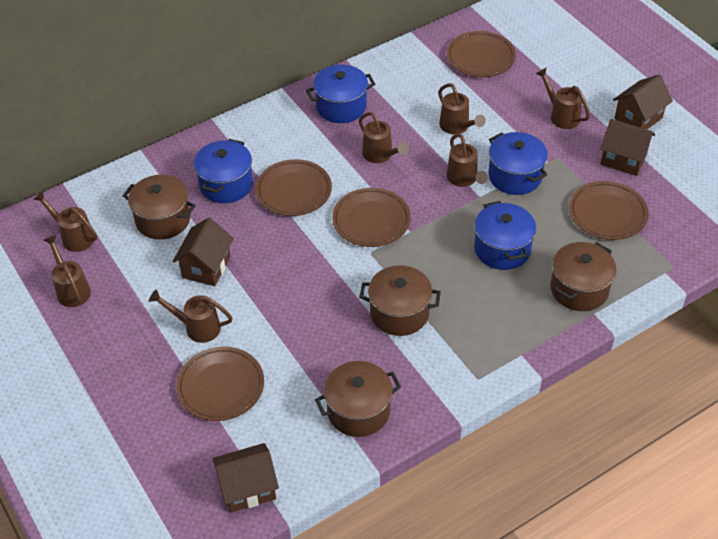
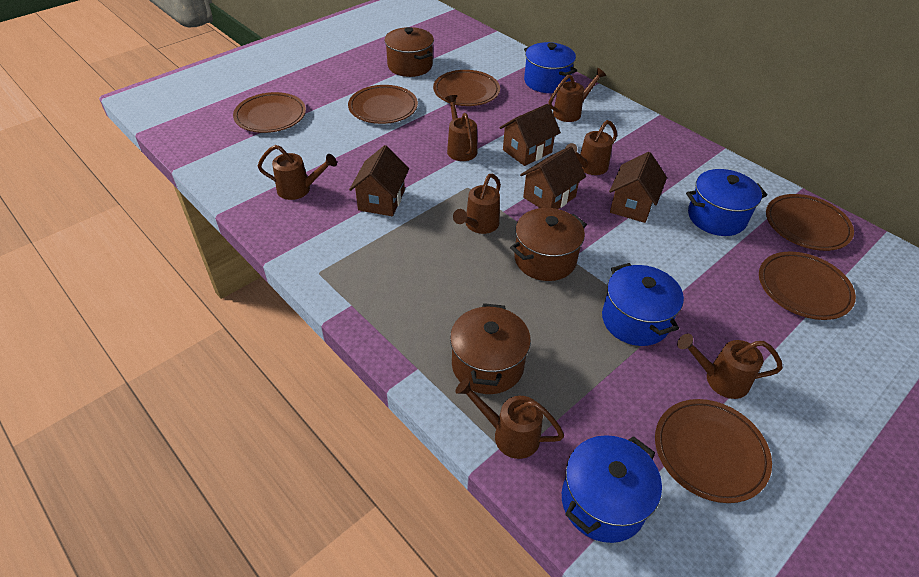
brown plate: [176,347,264,421] [255,159,332,216] [332,188,411,247] [447,31,516,77] [569,181,649,240] = 5 -> [233,92,306,133] [348,85,418,124] [433,70,500,106] [655,399,772,503] [759,252,856,320] [766,194,854,251] = 6
brown pot: [123,175,196,240] [315,361,401,437] [359,265,441,336] [550,242,616,311] = 4 -> [384,27,434,77] [450,303,531,394] [510,208,587,281] = 3

